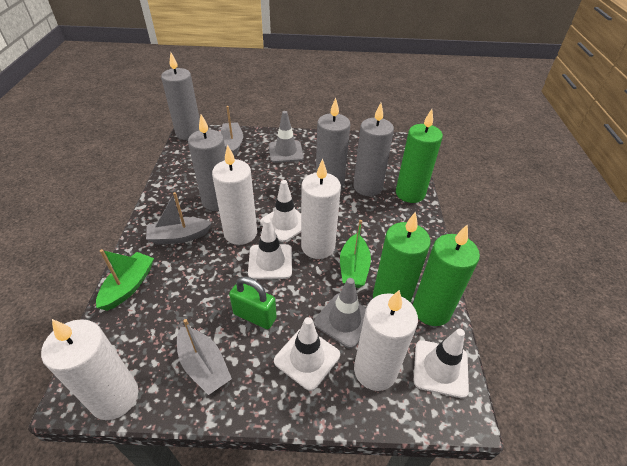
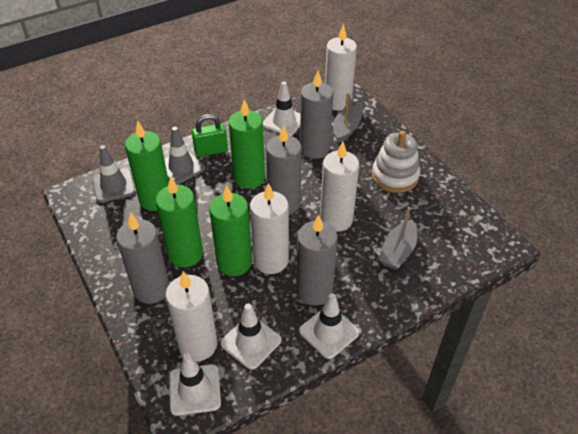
green boat: [96,249,154,311] [340,220,371,288] = 2 -> none = 0
green candle: [373,212,431,303] [396,109,443,203] [413,224,480,326] = 3 -> [125,120,169,211] [156,176,203,268] [209,185,252,276] [229,99,265,189] = 4
grey boat: [146,192,212,245] [177,319,232,395] [220,106,243,156] = 3 -> [333,92,364,143] [379,207,417,270] = 2
white stacking toy: none = 0 -> [372,131,420,193] = 1

